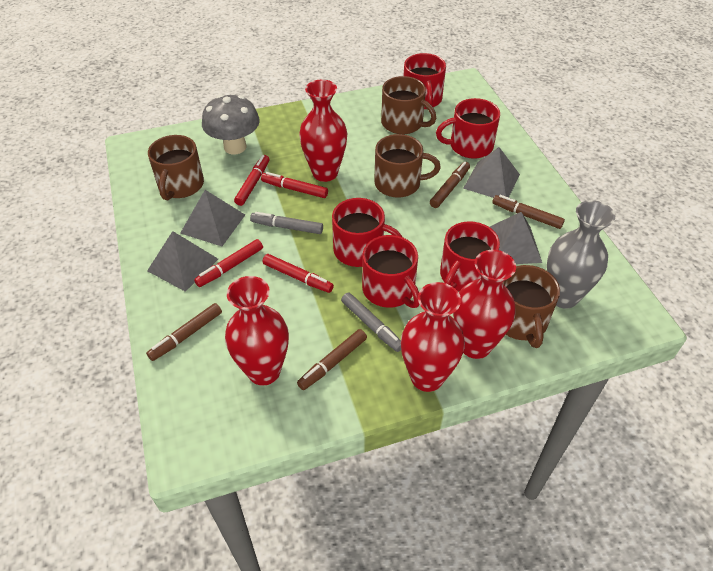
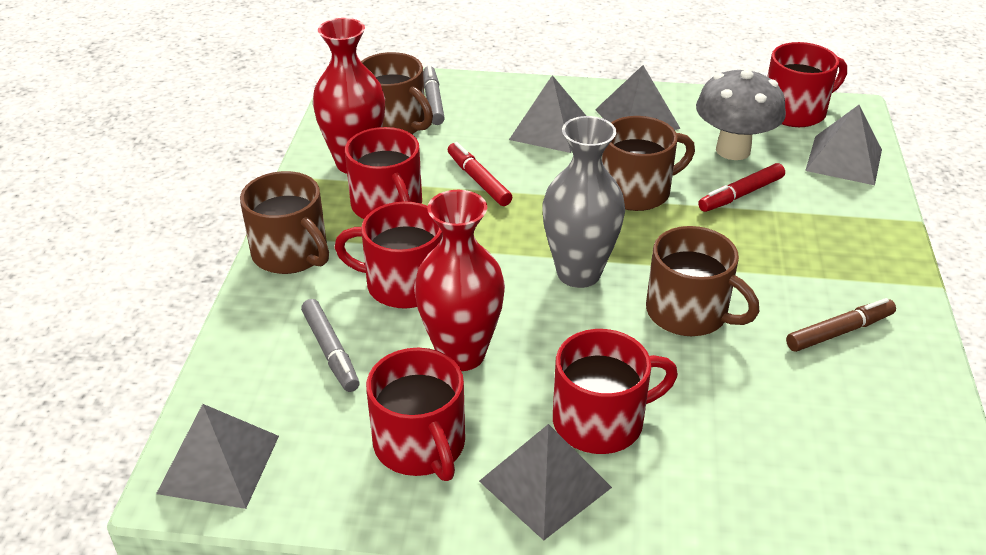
brown marker: [146,303,222,361] [297,329,367,390] [430,162,470,208] [492,195,565,229] = 4 -> [786,298,896,352] = 1
grey pyramid: [147,231,218,292] [180,190,245,246] [463,147,520,198] [490,212,542,264] = 4 -> [156,404,279,509] [479,424,612,540] [509,75,586,153] [595,65,681,130] [805,105,882,185] = 5
red marker: [194,239,263,287] [234,155,269,206] [261,172,328,198] [263,254,334,293] = 4 -> [448,142,512,206] [698,163,785,212] = 2
red vase: [225,276,289,386] [299,79,347,182] [401,282,465,392] [453,250,516,359] = 4 -> [313,18,385,174] [414,190,505,371] = 2

